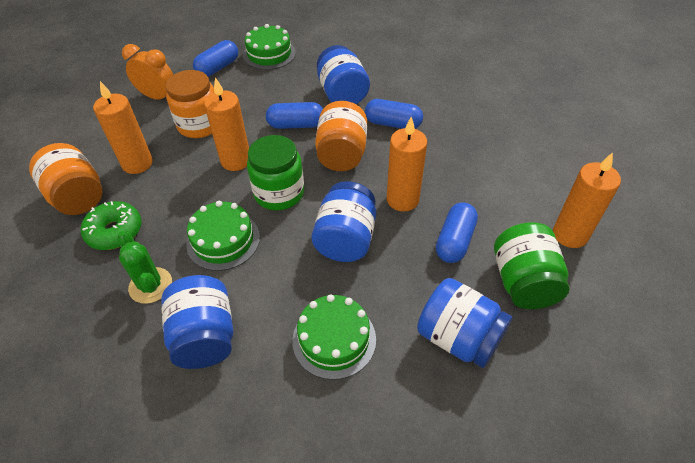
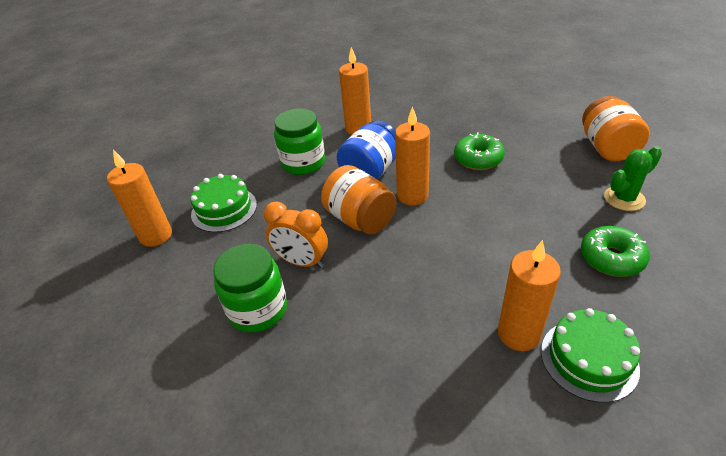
blue capsule: [193,40,238,77] [266,102,323,129] [365,99,423,129] [436,203,478,263] = 4 -> none = 0
blue jar: [161,275,233,369] [311,181,376,262] [317,45,370,104] [417,278,512,368] = 4 -> [337,120,396,179] = 1
green cake: [186,201,260,271] [243,24,296,70] [292,294,376,380] = 3 -> [190,174,257,232] [541,308,640,403] = 2
green donut: [81,201,142,250] = 1 -> [454,132,505,170] [581,226,650,277] = 2
orange jar: [29,143,103,215] [166,70,214,138] [315,101,367,171] = 3 -> [321,165,396,235] [582,96,650,162] = 2

